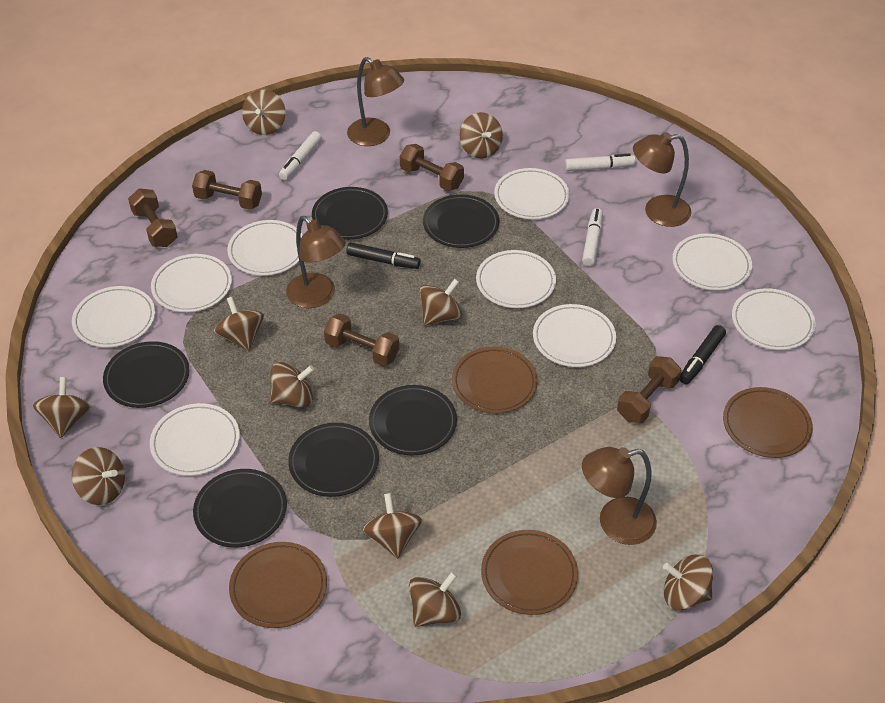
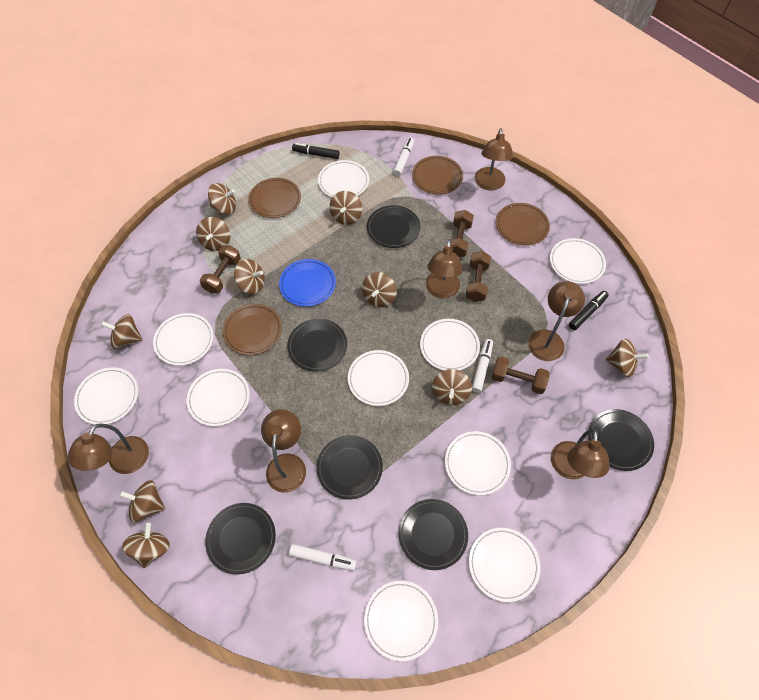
blue plate: none = 0 -> [279,259,336,307] = 1
brown dumbbell: [128,189,178,247] [192,170,262,210] [324,314,399,366] [400,144,464,191] [617,356,681,423] = 5 -> [200,245,241,293] [451,210,474,257] [466,251,491,302] [492,356,550,394] = 4
brown lamp: [286,216,346,308] [347,57,404,146] [582,447,657,545] [633,132,692,227] = 4 -> [67,424,149,474] [261,409,306,493] [426,239,462,299] [475,128,513,190] [528,281,585,361] [551,429,610,479] = 6
white plate: [72,286,155,347] [150,403,240,476] [151,254,232,312] [227,220,303,276] [476,250,556,308] [494,168,569,219] [533,304,616,367] [672,234,752,290] [732,288,815,350] = 9 -> [74,367,138,425] [153,313,213,366] [187,369,250,426] [318,160,369,197] [348,350,409,406] [364,581,438,661] [420,319,480,371] [445,431,511,495] [469,528,540,602] [550,238,606,284] = 10

